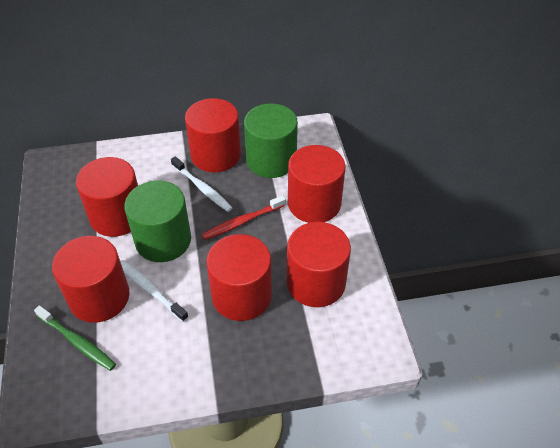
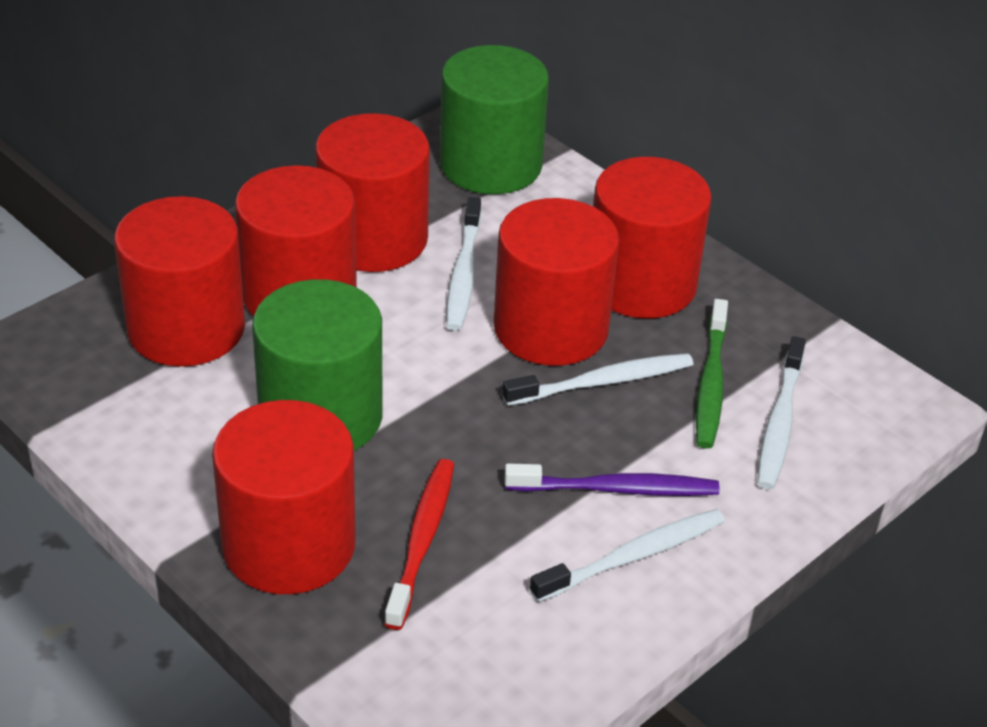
purple toothbrush: none = 0 -> [505,464,720,496] = 1
white toothbrush: [120,260,189,322] [171,156,232,212] = 2 -> [447,197,481,331] [502,353,693,406] [530,509,725,602] [758,336,806,489] = 4

